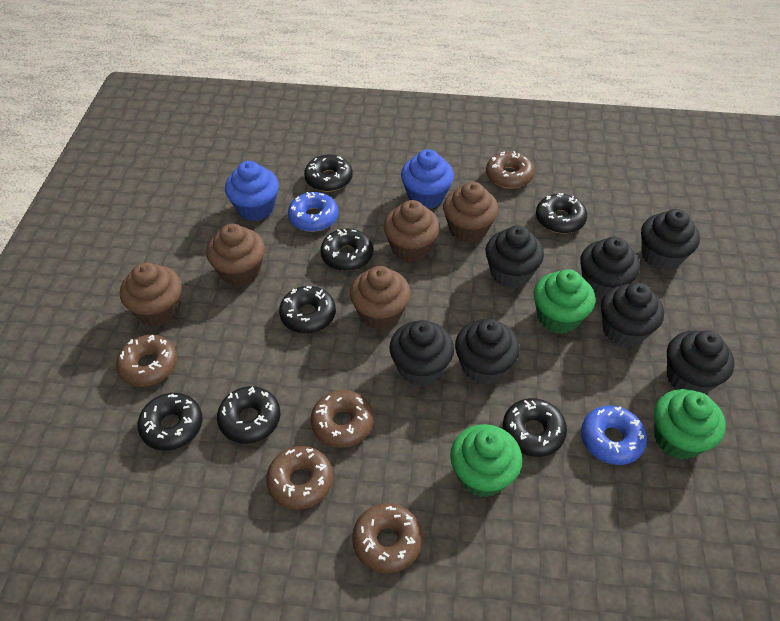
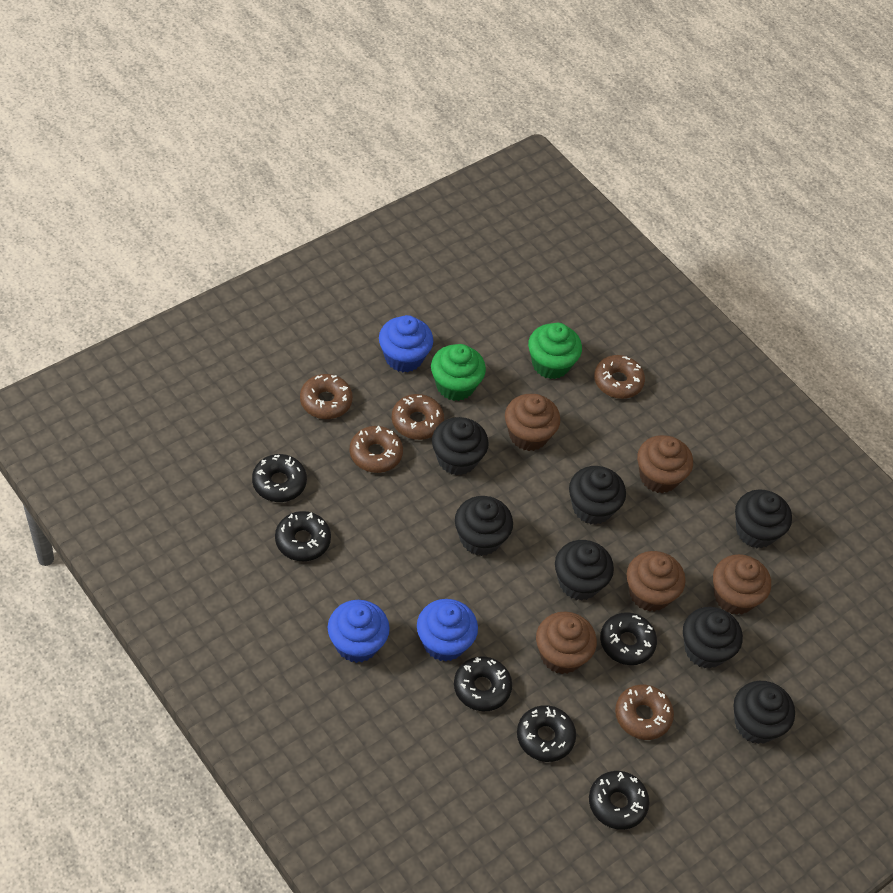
black donut: [138,393,203,451] [217,386,281,444] [279,286,336,333] [304,155,353,192] [320,229,373,271] [503,398,567,457] [536,193,587,234] = 7 -> [252,454,307,502] [275,511,331,561] [454,656,512,711] [517,705,576,762] [589,771,649,830] [600,612,657,665] = 6
blue cupcake: [225,161,279,221] [401,149,454,209] = 2 -> [328,600,390,663] [379,315,433,372] [417,599,478,662] = 3
blue donut: [288,192,338,232] [581,406,647,465] = 2 -> none = 0
green cupcake: [450,424,522,497] [534,269,595,334] [654,389,726,460] = 3 -> [431,344,486,401] [528,323,582,379] = 2

